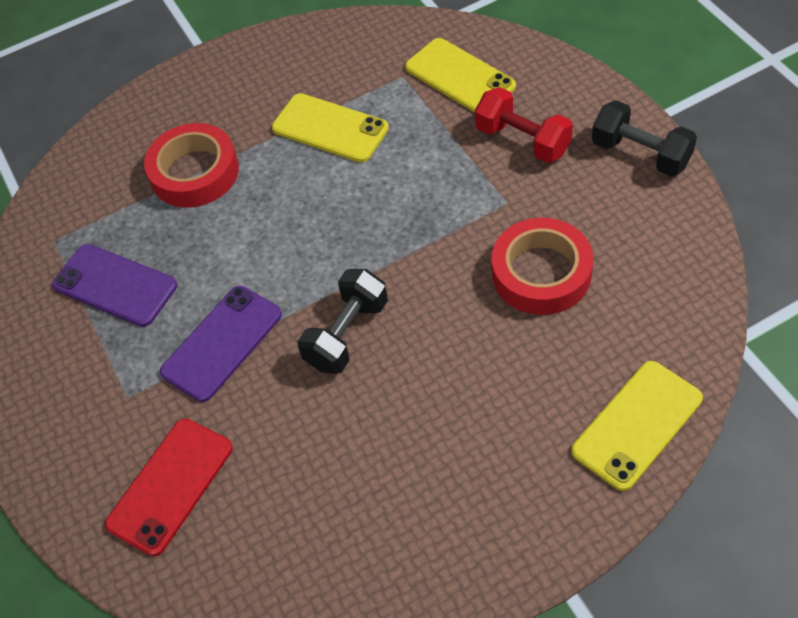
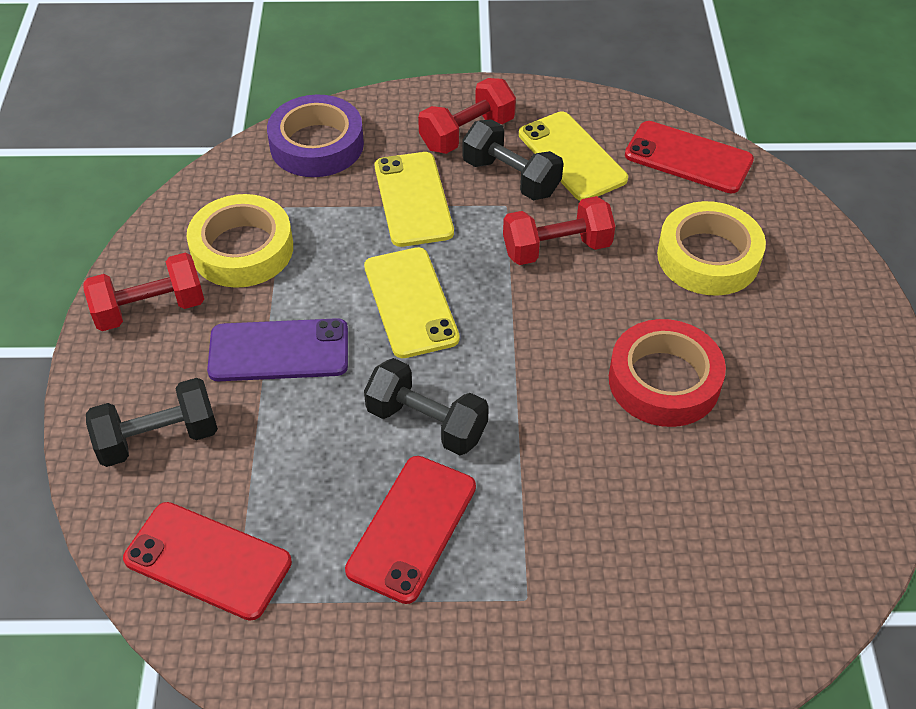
black dumbbell: [297,269,388,374] [592,100,697,177] = 2 -> [86,378,218,467] [364,358,489,455] [463,119,563,200] = 3
purple phone: [52,244,177,327] [160,286,282,402] = 2 -> [207,318,348,381] = 1
purple tape: none = 0 -> [267,95,364,177] = 1
red dumbbell: [475,87,573,163] = 1 -> [83,253,204,331] [418,78,516,154] [503,196,615,265] = 3
red phone: [105,418,233,556] = 1 -> [123,502,292,621] [345,456,476,604] [625,121,754,193] = 3
red tape: [144,123,239,208] [492,218,593,315] = 2 -> [609,319,726,427] = 1
yellow tape: none = 0 -> [186,194,293,288] [657,201,766,296] = 2

